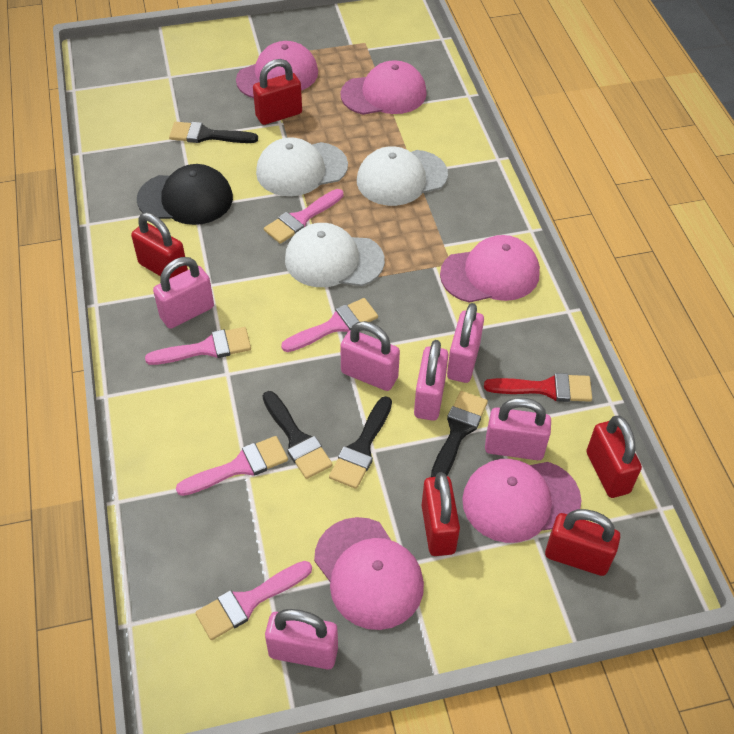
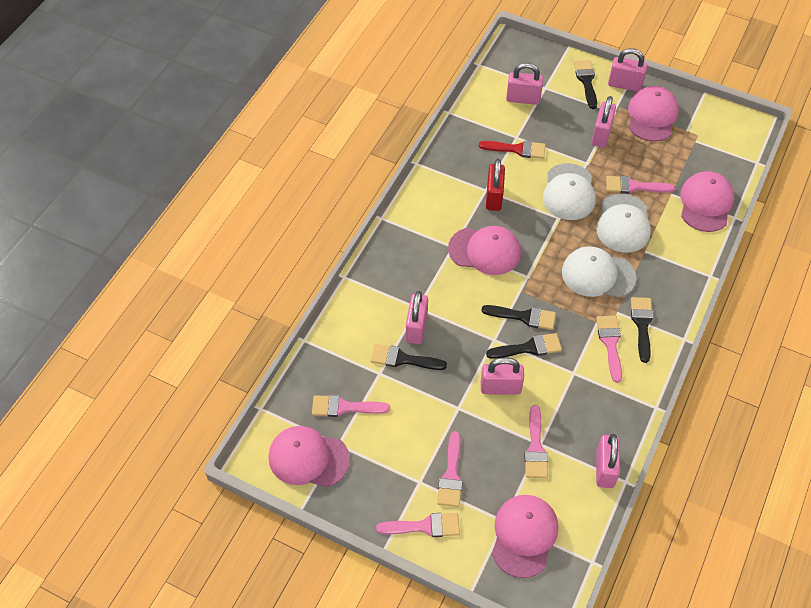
black brush: [169,122,258,143] [262,391,333,479] [329,396,392,489] [431,391,488,477] = 4 -> [371,344,447,370] [481,305,556,330] [486,333,562,359] [574,60,597,109] [631,297,653,363] = 5
black cap: [137,164,233,225] = 1 -> none = 0
pink brush: [145,327,251,365] [176,436,288,496] [196,561,312,640] [264,189,343,244] [281,298,378,352] = 5 -> [312,395,390,417] [376,513,460,537] [437,431,462,507] [525,405,548,478] [596,316,622,383] [606,176,675,194] = 6
red padlock: [131,213,188,279] [253,59,302,125] [421,472,460,556] [545,509,620,576] [586,416,642,498] = 5 -> [486,159,505,211] = 1

